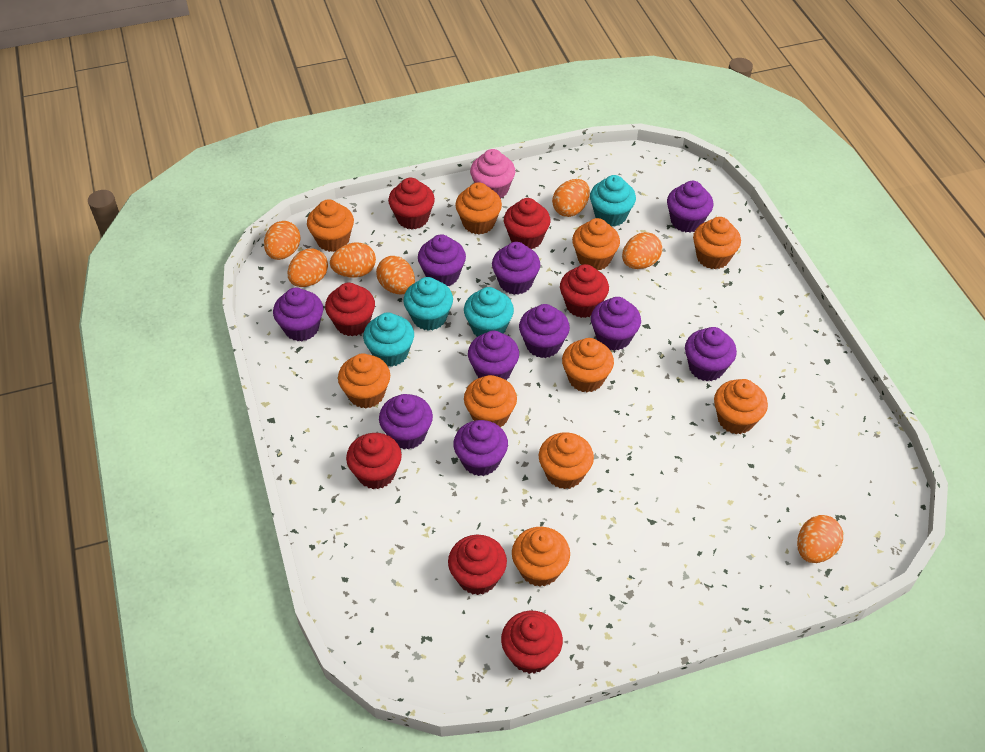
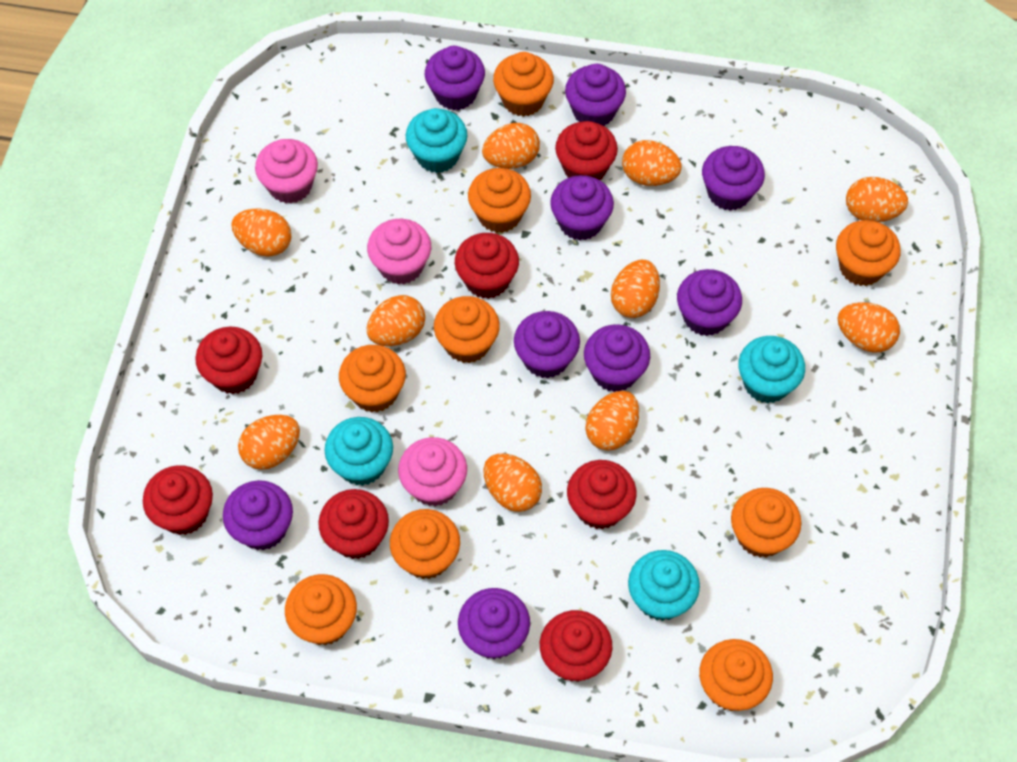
orange cupcake: [307,199,354,252] [338,353,390,408] [455,182,502,234] [464,375,517,427] [512,527,570,587] [539,432,594,489] [562,338,614,393] [572,218,620,270] [693,217,741,269] [714,379,768,434] = 10 -> [285,574,357,645] [339,345,406,413] [390,509,460,579] [434,296,500,363] [468,168,531,233] [493,52,554,117] [699,639,773,711] [731,488,801,557] [836,220,901,286] = 9
orange egg: [264,221,301,260] [287,248,328,287] [330,242,376,278] [376,256,415,294] [552,179,590,217] [622,232,662,269] [797,515,843,563] = 7 -> [231,209,291,256] [238,415,300,470] [367,295,425,346] [482,123,540,169] [484,454,542,512] [586,391,639,451] [611,260,660,318] [622,140,682,186] [838,302,900,353] [846,177,908,222] = 10
pink cupcake: [470,149,515,199] = 1 -> [255,139,318,204] [367,219,431,285] [398,437,467,507] = 3
purple cupcake: [273,288,323,341] [379,394,433,450] [418,235,466,286] [453,420,508,476] [468,331,519,380] [492,242,540,295] [519,304,570,358] [591,297,641,351] [667,181,713,232] [685,327,737,381] = 10 -> [223,480,293,550] [425,46,485,111] [458,588,530,659] [514,311,580,378] [550,175,614,241] [565,64,626,126] [584,325,650,392] [677,269,742,336] [702,146,765,211] = 9

